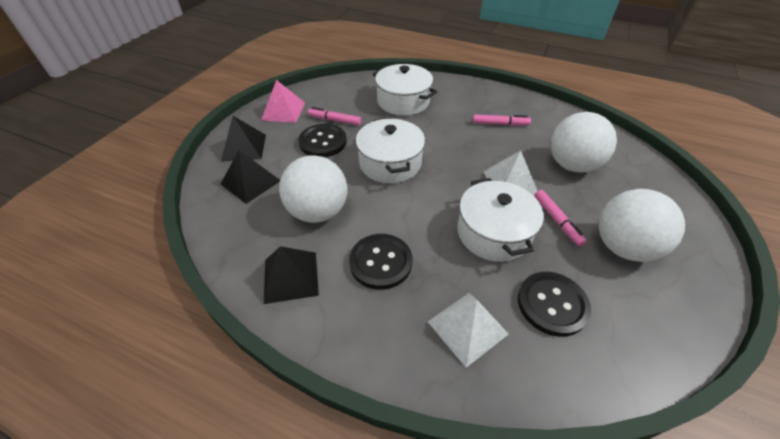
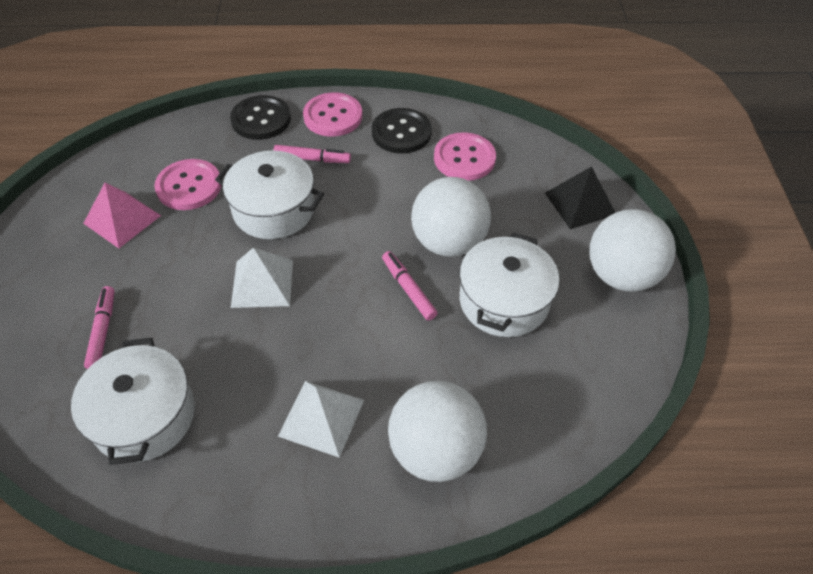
black button: [298,124,347,157] [349,234,412,290] [518,272,591,337] = 3 -> [230,95,291,140] [372,108,432,154] = 2
black pyramid: [221,116,266,162] [221,150,280,204] [264,246,319,304] = 3 -> [545,166,616,229] = 1
pink button: none = 0 -> [154,159,221,210] [303,92,362,137] [434,132,496,181] = 3

